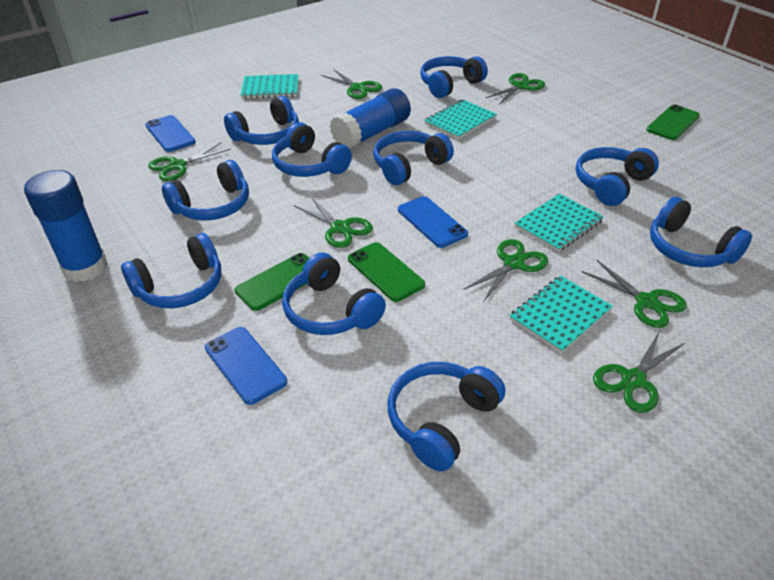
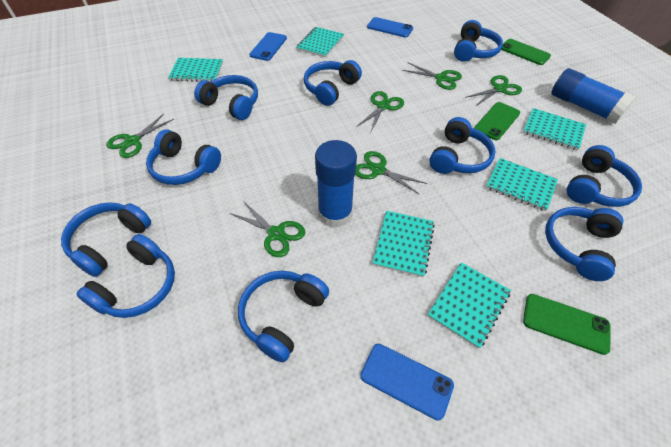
green scissors: [148,142,231,181] [294,196,373,248] [321,69,382,99] [463,239,548,302] [486,73,545,105] [582,260,687,328] [593,331,686,413] = 7 -> [106,114,174,158] [230,201,305,257] [355,151,427,195] [356,91,404,132] [402,62,462,90] [465,75,522,106] = 6
turquoise notebook: [241,74,298,99] [424,99,497,139] [509,275,613,353] [515,194,604,252] = 4 -> [168,58,223,82] [297,27,344,57] [373,211,435,277] [428,262,511,349] [486,158,558,211] [523,108,586,151] = 6

